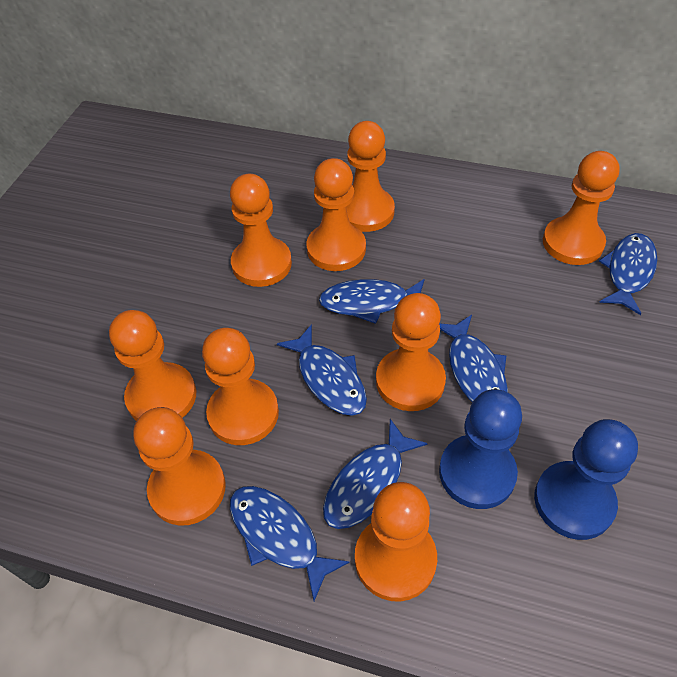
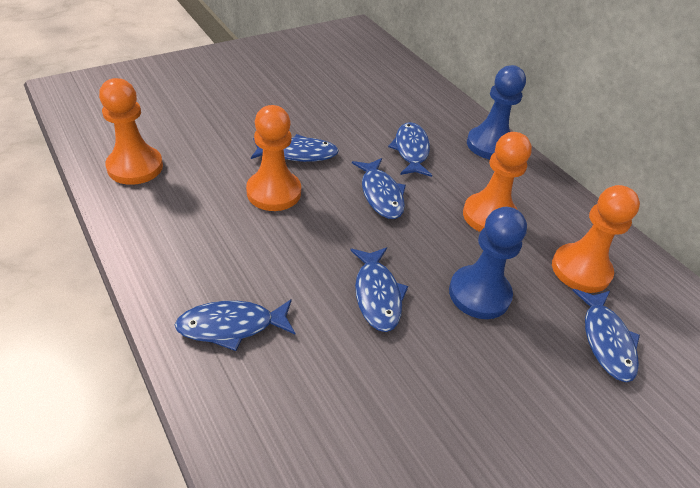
orange pawn: [109,310,196,421] [133,407,226,526] [202,328,279,445] [230,174,292,287] [307,158,366,271] [346,121,395,232] [355,482,437,602] [376,293,446,411] [543,151,620,265] = 9 -> [99,78,163,185] [246,105,301,211] [463,132,532,232] [552,185,640,293] = 4

